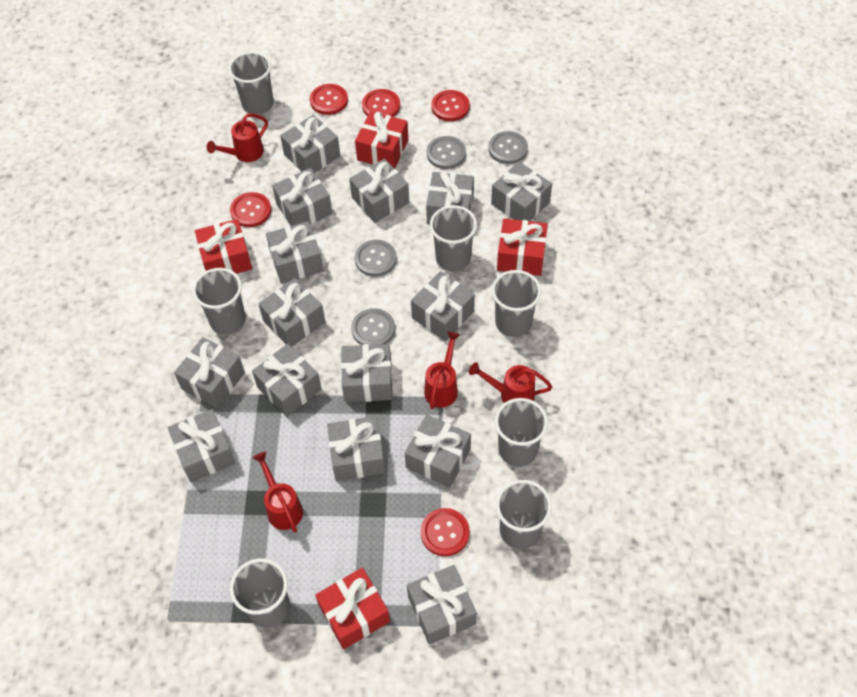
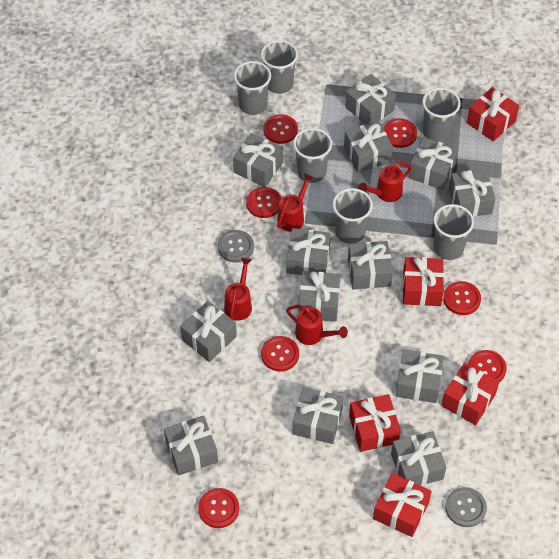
grey button: [351,308,395,345] [355,240,397,277] [427,136,466,169] [488,131,528,164] = 4 -> [218,230,254,262] [445,487,487,527] = 2
grey cup: [193,268,246,334] [229,51,274,114] [230,558,290,628] [430,205,477,271] [492,270,541,337] [495,398,548,467] [496,480,552,549] = 7 -> [234,61,271,115] [261,40,298,94] [293,128,332,183] [333,188,373,244] [422,88,461,142] [433,204,474,260] = 6
grey gift: [168,409,235,482] [174,337,245,408] [252,344,322,417] [258,278,325,347] [266,221,324,284] [272,168,332,226] [280,115,340,173] [327,416,385,481] [341,344,392,402] [349,159,409,223] [405,414,471,488] [407,565,477,645] [411,271,475,341] [426,171,474,224] [491,162,552,221] = 15 -> [164,415,218,476] [180,301,237,362] [233,133,283,187] [287,228,331,275] [293,387,343,444] [299,271,340,322] [344,121,393,173] [345,74,396,125] [348,241,393,289] [391,431,446,486] [396,349,444,403] [409,137,458,190] [449,169,496,217] = 13
red button: [230,192,271,227] [310,84,348,115] [362,89,400,117] [421,508,470,556] [431,90,470,121] = 5 -> [198,488,239,528] [246,187,281,218] [261,336,299,371] [264,114,298,144] [383,118,417,148] [443,281,481,315] [468,350,507,383] = 7
red gift: [195,219,252,274] [315,568,390,649] [355,111,408,169] [497,218,548,276] = 4 -> [349,394,401,452] [373,473,432,537] [403,257,444,306] [441,363,499,425] [467,87,519,141] = 5

